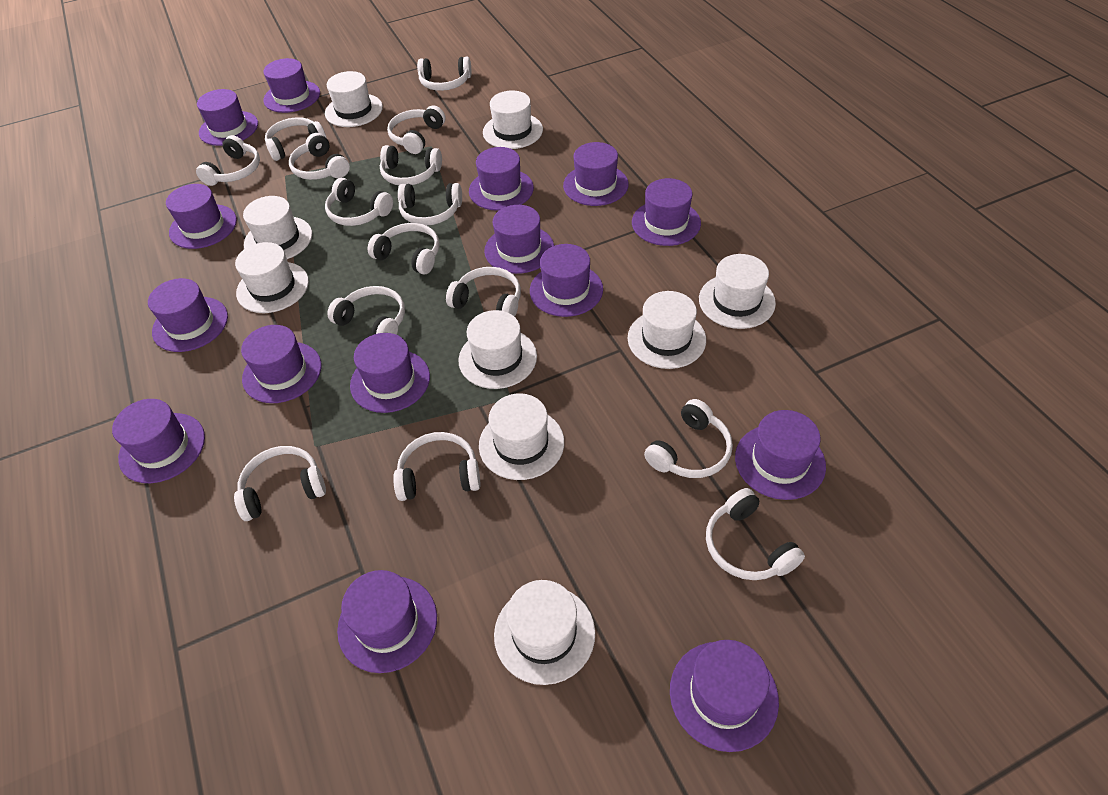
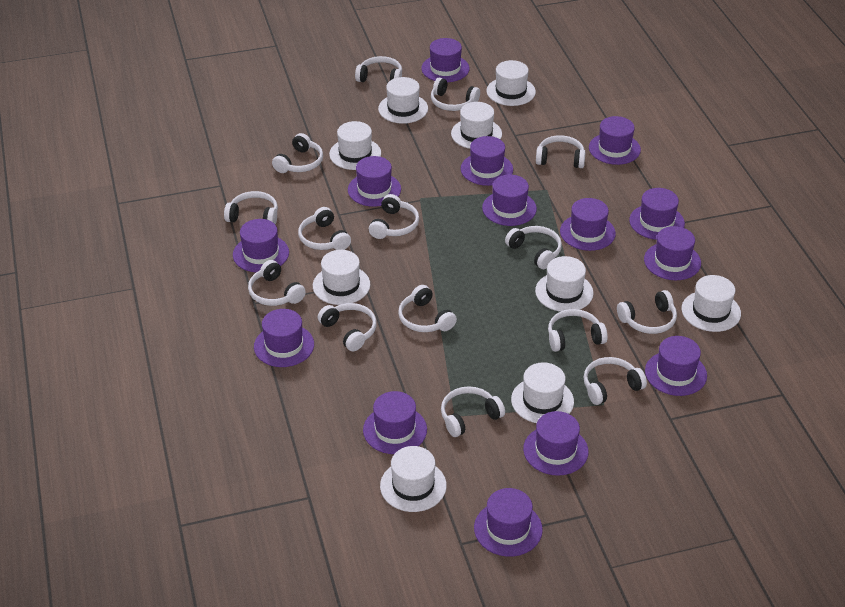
purple hat: [112,399,205,483] [148,278,228,352] [166,184,237,249] [197,89,258,146] [241,325,321,403] [263,58,320,113] [337,570,437,673] [350,333,430,413] [469,147,534,211] [484,205,554,274] [530,244,603,317] [563,142,629,206] [632,178,701,246] [670,640,779,752] [735,410,826,500] = 15 -> [233,219,289,272] [254,309,314,367] [348,156,401,207] [363,391,427,454] [421,38,470,82] [461,136,513,186] [474,488,543,557] [482,174,537,226] [523,411,588,476] [560,198,616,251] [589,116,641,165] [629,188,685,240] [644,226,701,280] [645,336,707,396] = 14

